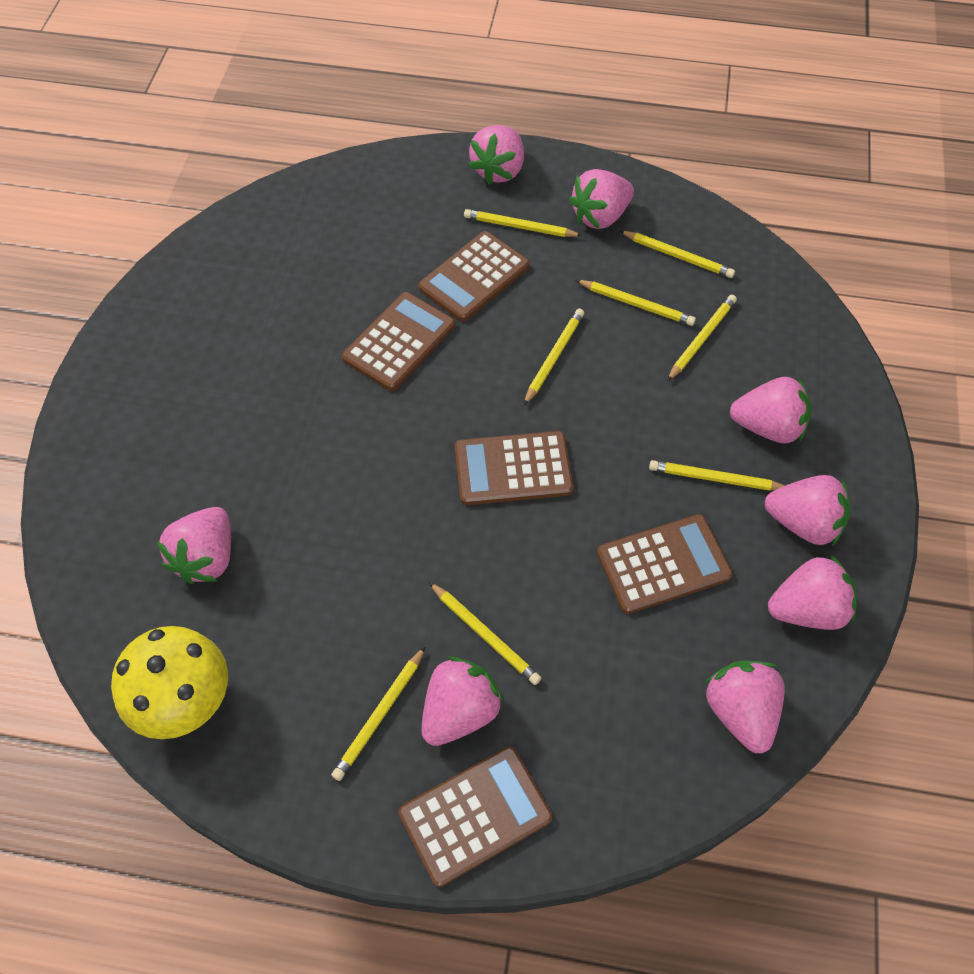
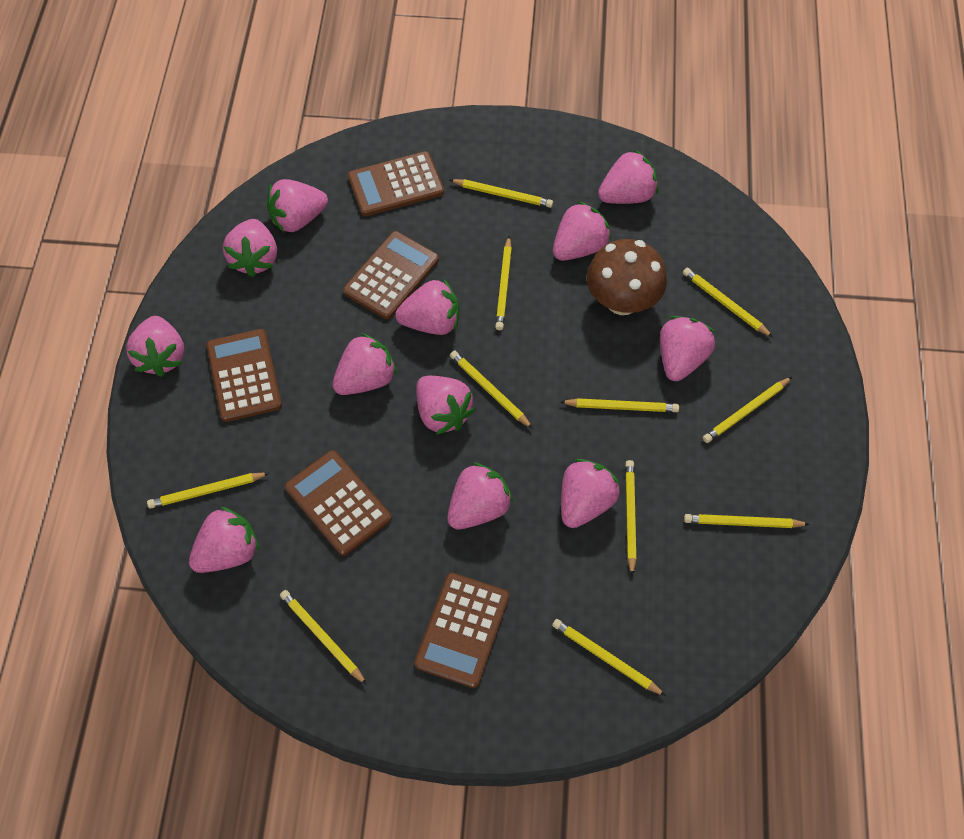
brown mushroom: none = 0 -> [587,239,667,315] = 1
pink strawberry: [157,507,231,584] [421,656,504,746] [468,125,524,185] [569,169,634,229] [705,661,785,753] [730,377,811,443] [765,475,851,546] [768,554,857,630] = 8 -> [126,316,184,377] [189,506,259,573] [223,219,277,277] [267,179,328,232] [332,333,397,395] [395,279,459,335] [416,376,475,435] [447,462,513,529] [553,201,611,261] [561,459,620,528] [598,150,658,204] [660,316,716,381] = 12
yellow mushroom: [111,626,228,739] = 1 -> none = 0
yellow pencil: [331,646,426,781] [429,582,541,685] [464,209,583,237] [524,309,584,405] [576,280,696,326] [620,231,735,278] [649,460,785,491] [667,295,737,381] = 8 -> [147,472,269,509] [280,590,367,685] [450,179,553,208] [450,351,533,429] [495,236,512,330] [552,619,666,696] [561,398,679,412] [625,460,636,577] [683,268,773,337] [684,514,810,528] [703,377,792,443] = 11

